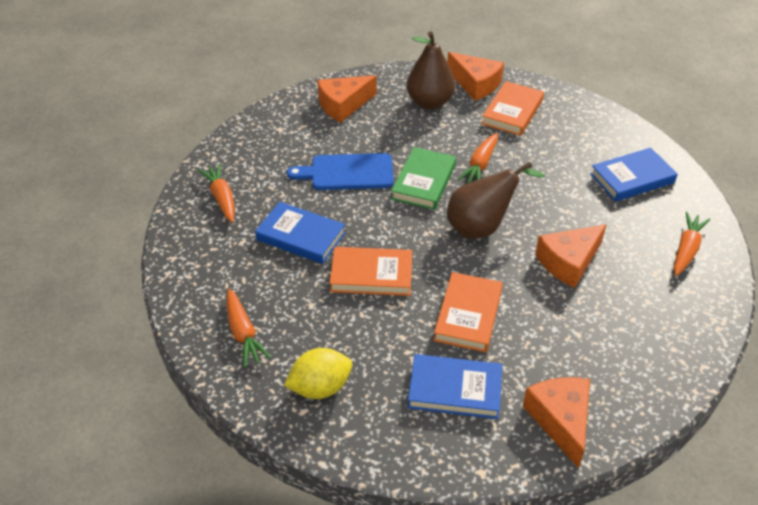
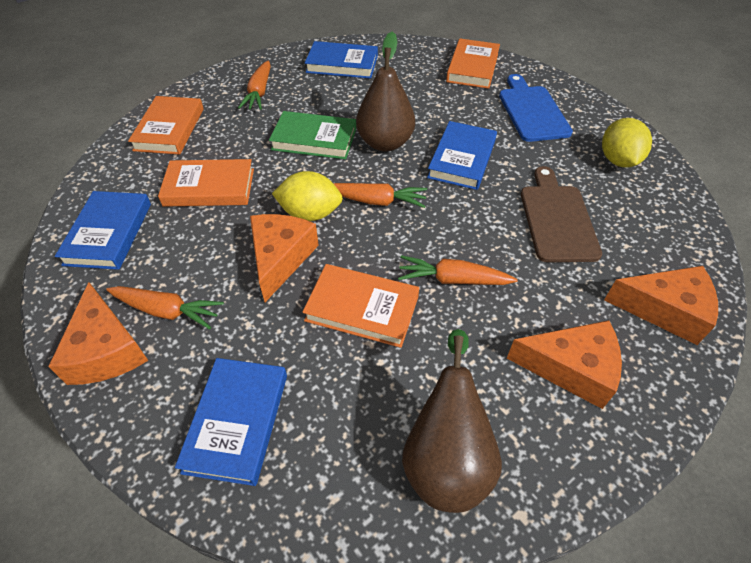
blue book: [255,202,346,264] [408,354,502,419] [590,148,678,202] = 3 -> [55,191,151,270] [175,358,287,486] [305,41,378,79] [427,121,497,190] = 4
brown cutting board: none = 0 -> [521,166,602,262] = 1
orange book: [329,247,412,296] [434,272,503,352] [481,81,544,136] = 3 -> [128,96,204,154] [158,159,254,207] [302,264,419,348] [446,38,500,89] = 4
yellow lemon: [284,348,352,399] = 1 -> [272,171,343,221] [602,118,652,168] = 2

